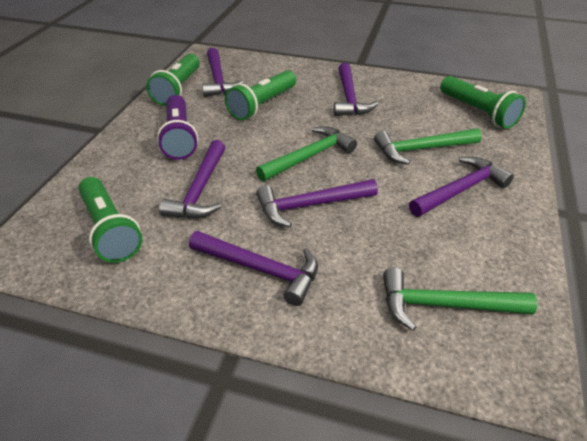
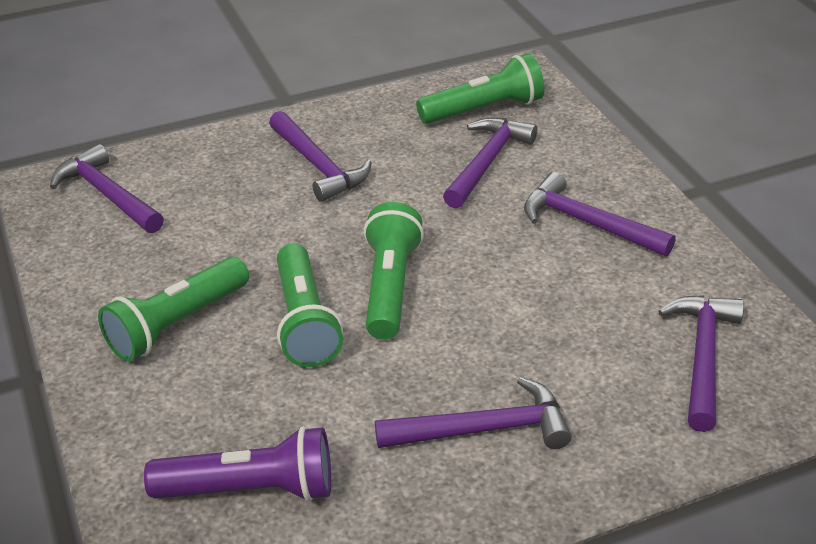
green hammer: [256,126,357,182] [374,128,482,165] [383,268,537,331] = 3 -> none = 0

